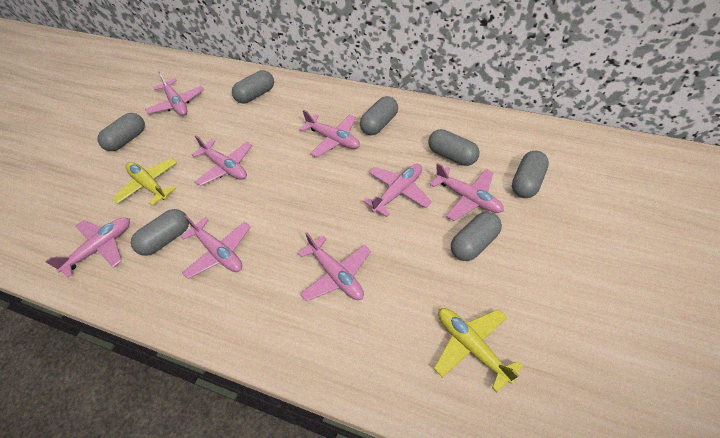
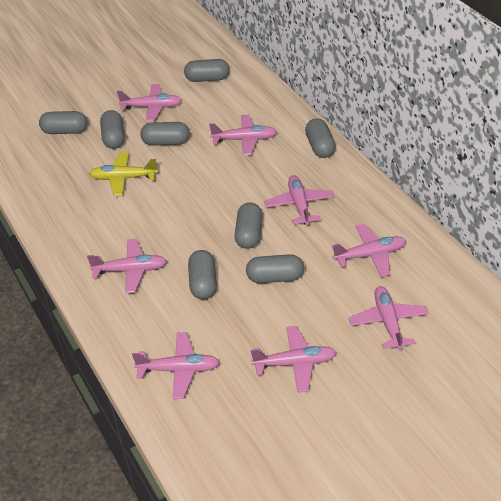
grey capsule: [98,113,145,151] [131,209,189,256] [232,70,274,103] [360,96,398,135] [428,129,479,166] [451,212,502,261] [512,151,549,198] = 7 -> [39,111,87,134] [100,110,125,149] [140,122,190,145] [184,59,230,82] [188,250,217,299] [234,203,263,249] [246,254,304,283] [305,118,336,158] = 8
yellow plane: [113,158,177,206] [434,308,523,392] = 2 -> [89,152,158,196] = 1

